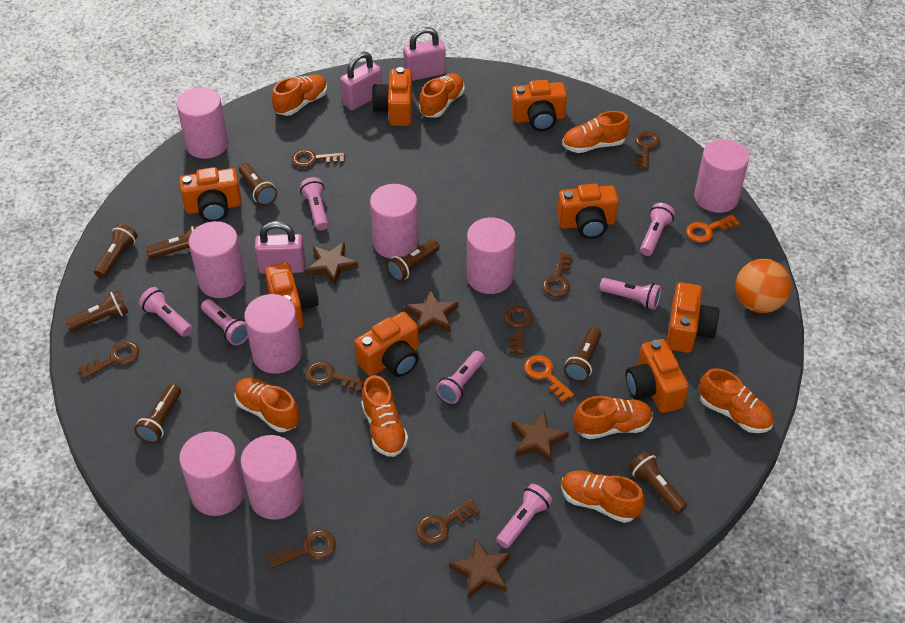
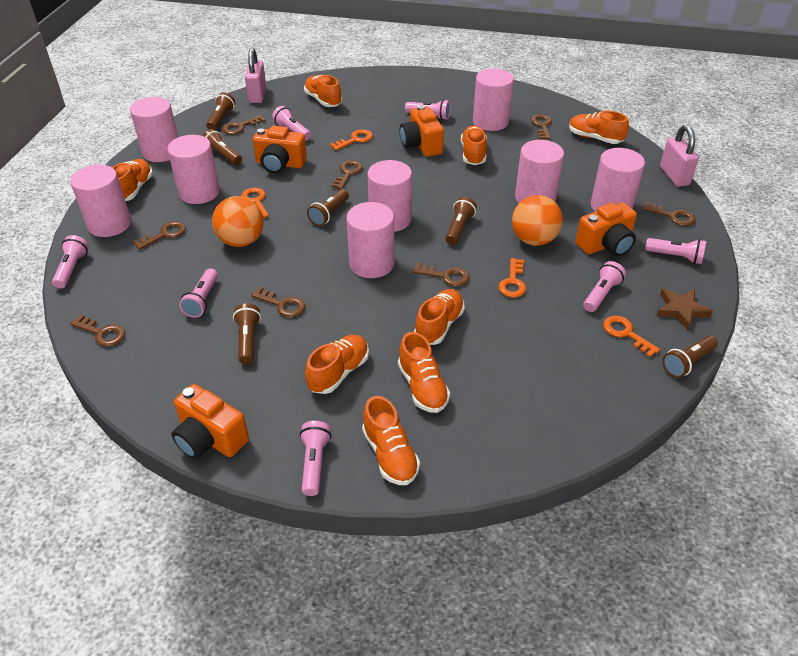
brown flashlight: [65,290,128,332] [94,224,138,279] [134,384,181,443] [146,225,199,259] [239,163,277,206] [387,239,440,281] [564,327,602,382] [629,451,688,514] = 8 -> [203,129,242,165] [206,92,235,130] [233,303,261,364] [307,189,349,226] [445,197,477,245] [662,335,718,378] = 6
brown star: [306,242,359,285] [405,289,458,334] [449,538,511,599] [512,411,569,463] = 4 -> [656,288,713,330] = 1
orange ball: [735,259,791,313] = 1 -> [212,196,264,247] [512,195,563,246] = 2
orange camera: [179,167,242,222] [265,263,319,329] [354,312,419,377] [371,67,412,126] [511,80,567,131] [557,184,619,239] [626,339,689,413] [667,282,719,353] = 8 -> [171,384,249,459] [253,126,307,173] [399,105,444,157] [575,202,637,257] = 4
orange key: [524,355,574,402] [686,214,740,243] = 2 -> [241,188,269,218] [330,129,373,151] [499,258,526,298] [603,316,660,357] = 4
pink padlock: [255,221,306,274] [340,51,382,110] [403,27,446,81] = 3 -> [245,48,266,103] [660,125,699,187] = 2

